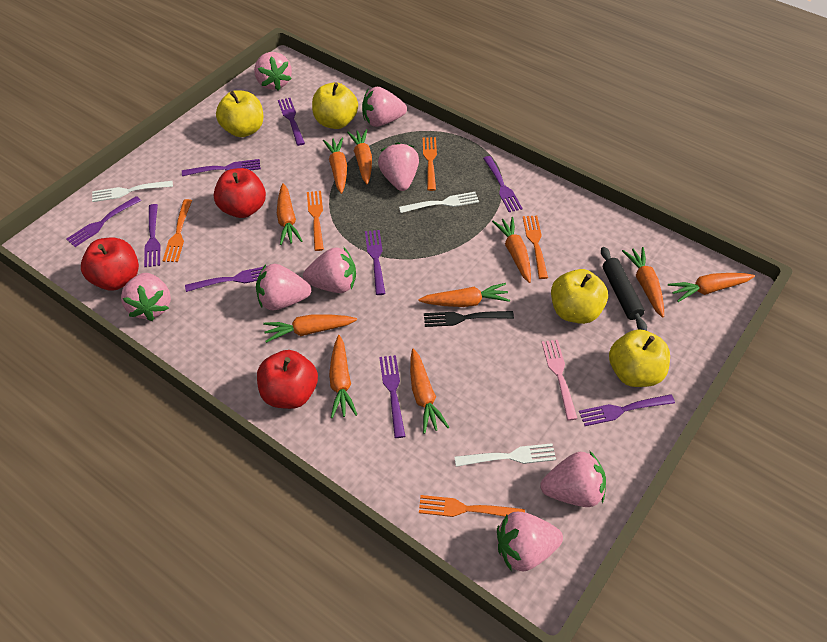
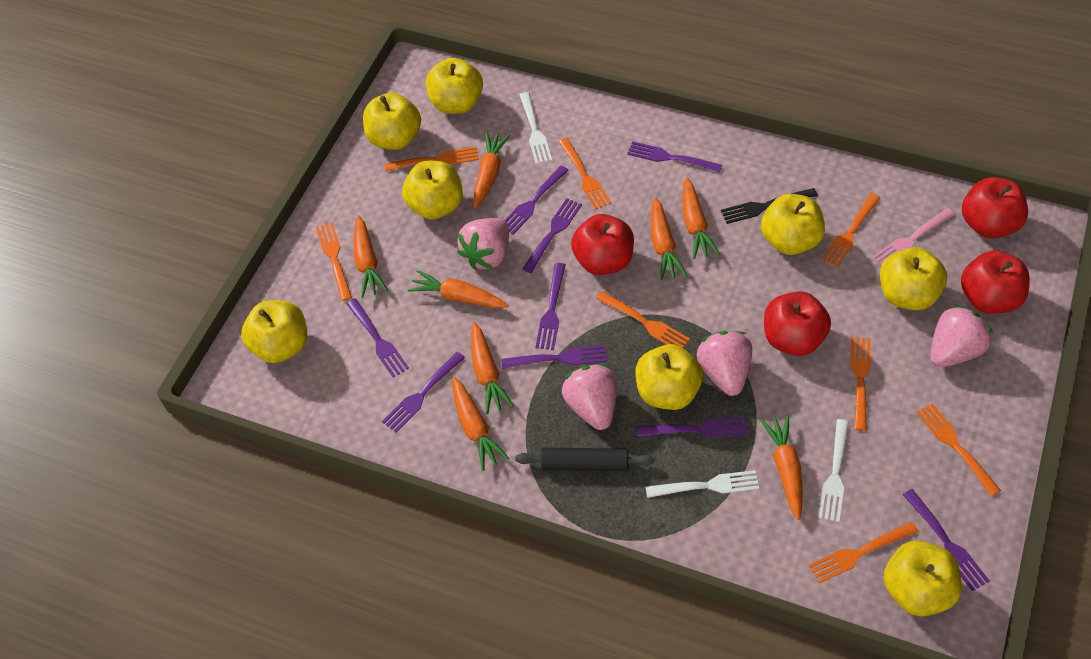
orange carrot: [263,315,357,343] [277,183,302,245] [323,137,347,194] [329,335,357,418] [347,129,372,184] [410,349,449,434] [418,283,510,307] [492,217,531,283] [622,247,664,318] [668,273,755,302] = 10 -> [354,215,388,298] [407,270,509,308] [452,377,509,471] [471,322,514,414] [473,132,510,208] [651,197,687,280] [683,178,720,259] [760,415,803,520] = 8
orange fork: [163,199,192,262] [307,191,324,251] [419,495,525,517] [423,137,437,191] [523,216,548,279] = 5 -> [316,222,352,301] [385,146,479,171] [558,138,611,210] [597,291,690,348] [809,522,918,583] [821,193,880,268] [851,337,871,431] [916,403,1001,496] = 8
pink strawberry: [121,273,171,321] [254,52,292,91] [256,264,311,310] [303,247,356,293] [362,87,407,127] [378,142,419,191] [497,512,563,571] [540,450,606,507] = 8 -> [457,218,509,270] [562,364,617,430] [697,331,752,396] [930,305,993,367] = 4
red apple: [81,237,139,291] [214,168,266,218] [257,350,318,409] = 3 -> [571,214,634,275] [764,291,831,356] [961,250,1030,314] [962,177,1028,238] = 4
yellow apple: [216,90,263,137] [312,82,358,129] [551,269,608,324] [609,329,670,387] = 4 -> [241,300,307,363] [363,93,421,150] [402,161,463,220] [426,58,483,114] [636,344,703,410] [761,194,825,255] [880,247,947,311] [883,541,962,617] = 8

